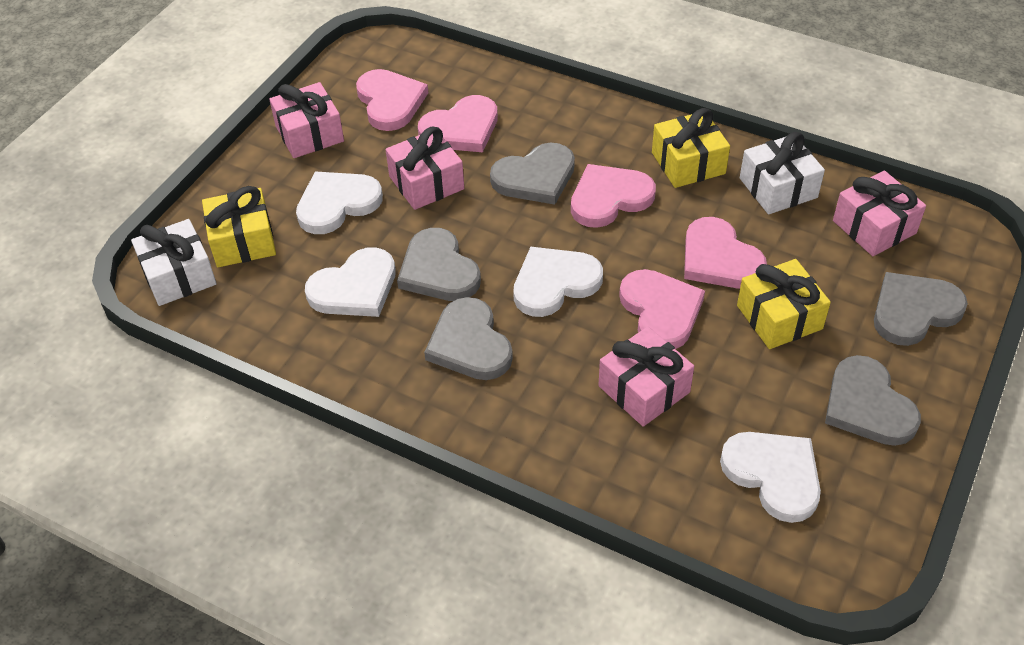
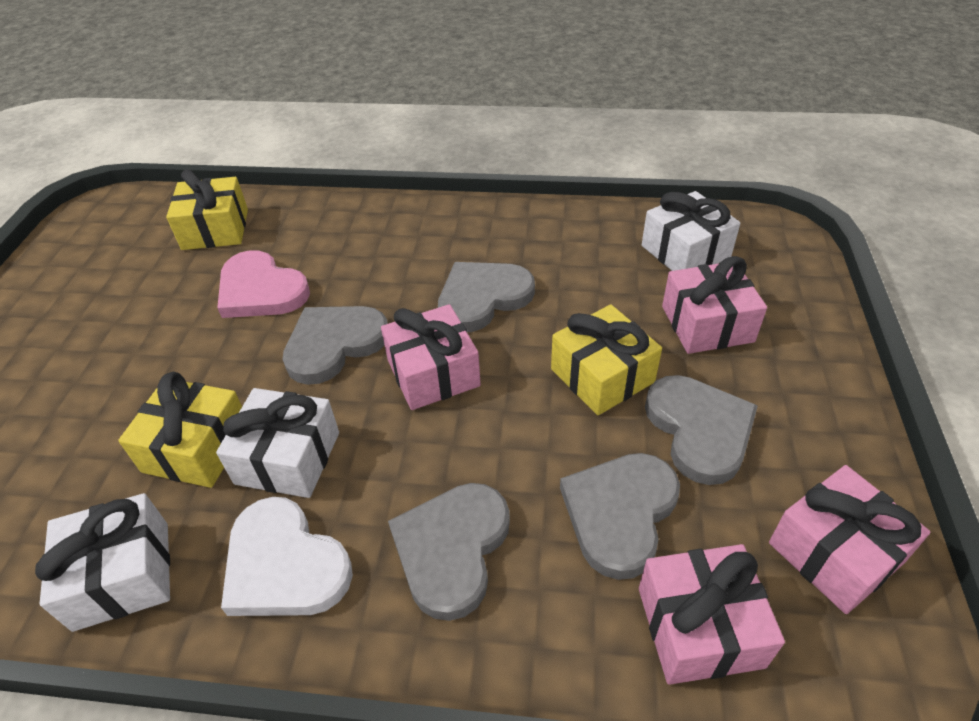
pink heart: [356,69,428,131] [418,95,498,152] [571,164,656,228] [619,269,705,349] [684,217,767,289] = 5 -> [217,250,310,318] = 1
white gift: [131,219,217,306] [740,132,825,214] = 2 -> [35,493,170,632] [216,388,339,498] [642,191,741,271] = 3
white heart: [296,172,383,234] [305,247,396,317] [513,247,603,317] [720,432,821,523] = 4 -> [221,497,353,616] = 1

